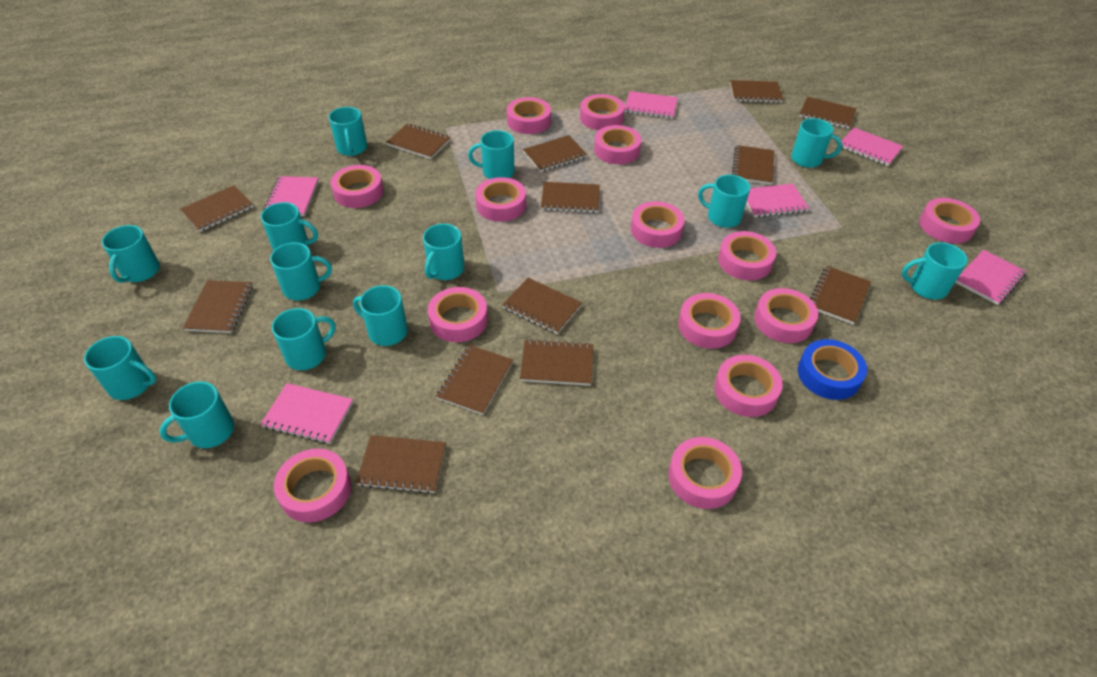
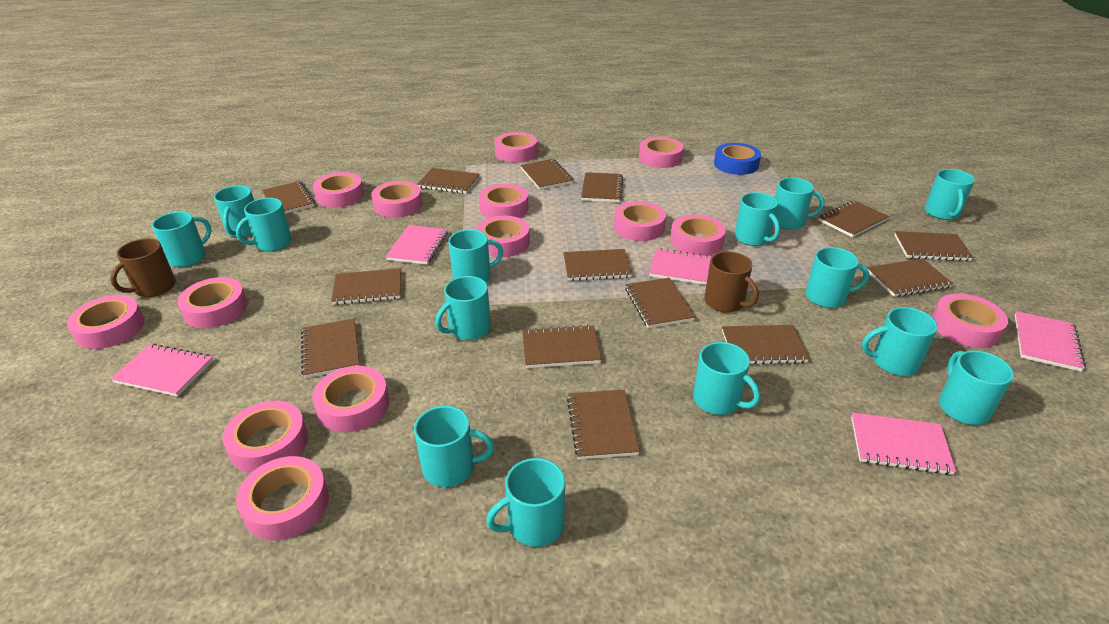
brown mug: none = 0 -> [110,238,176,297] [704,251,759,313] = 2
brown notebook: [180,185,254,232] [183,280,253,333] [356,435,446,494] [386,124,451,159] [436,345,513,415] [502,278,582,334] [520,339,593,386] [523,135,587,172] [541,182,600,213] [730,80,783,103] [732,145,774,185] [799,97,856,129] [810,266,871,325] = 13 -> [262,181,315,214] [301,319,360,378] [331,268,402,305] [417,168,480,194] [520,159,573,190] [522,325,601,368] [563,249,632,281] [567,390,640,460] [581,172,623,202] [625,278,695,328] [722,325,809,364] [818,200,889,237] [867,258,953,297] [894,231,973,261] = 14
pink notebook: [260,383,353,444] [263,176,319,216] [624,91,678,119] [746,184,809,218] [841,128,903,166] [955,250,1026,305] = 6 -> [111,344,213,397] [386,225,448,265] [649,248,711,285] [851,412,956,475] [1015,311,1086,372] = 5
turquoise mug: [84,336,156,400] [102,225,160,283] [159,381,234,448] [261,202,318,251] [270,242,332,300] [272,308,336,370] [329,107,367,156] [353,285,408,346] [423,224,464,280] [468,130,514,179] [698,175,750,228] [791,118,842,168] [902,242,968,300] = 13 -> [152,212,211,267] [214,185,254,238] [236,198,292,251] [414,406,494,487] [435,276,491,340] [448,230,503,282] [486,458,565,547] [693,342,760,415] [735,192,780,246] [775,178,825,229] [805,247,869,308] [862,307,938,376] [925,169,975,220] [939,350,1014,425] = 14

